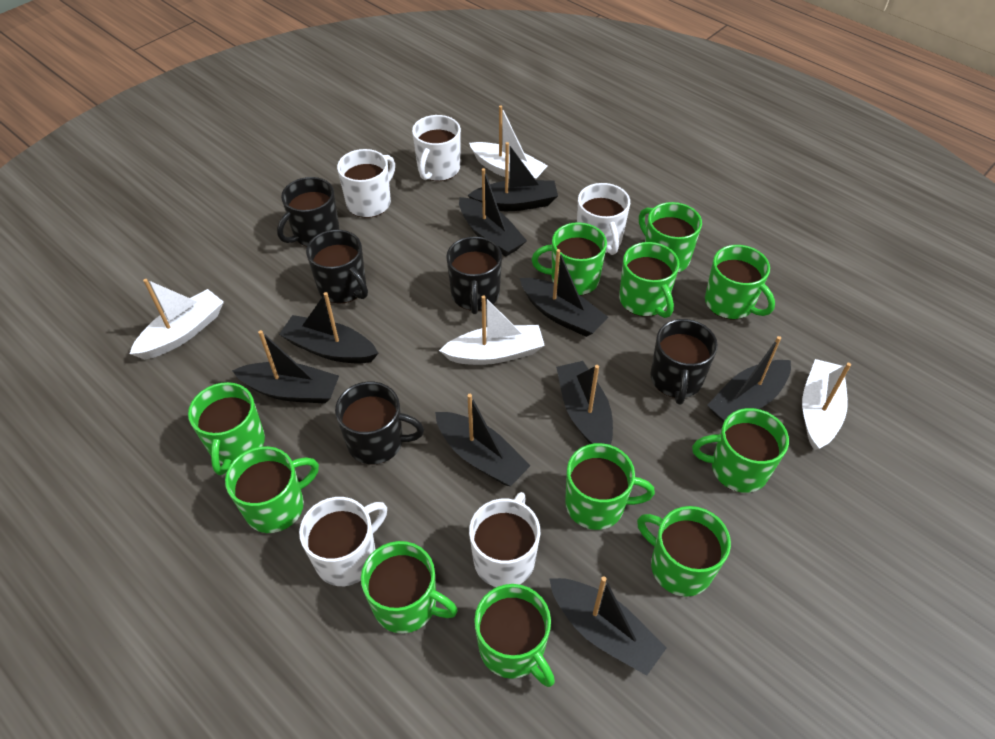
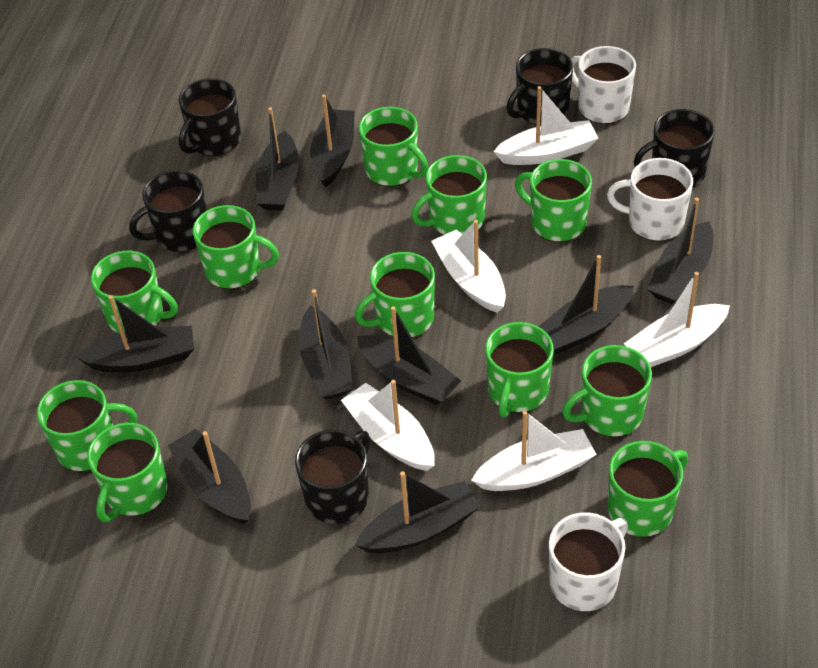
white boat: [129,279,224,359] [439,295,545,365] [469,106,548,180] [802,359,851,450] = 4 -> [341,380,435,471] [431,220,506,313] [471,411,597,491] [493,86,598,165] [624,272,730,367] = 5
white mug: [299,497,387,586] [337,149,395,218] [412,115,461,181] [469,492,540,587] [577,183,630,255] = 5 -> [549,512,628,611] [571,46,636,124] [607,158,693,241] = 3

